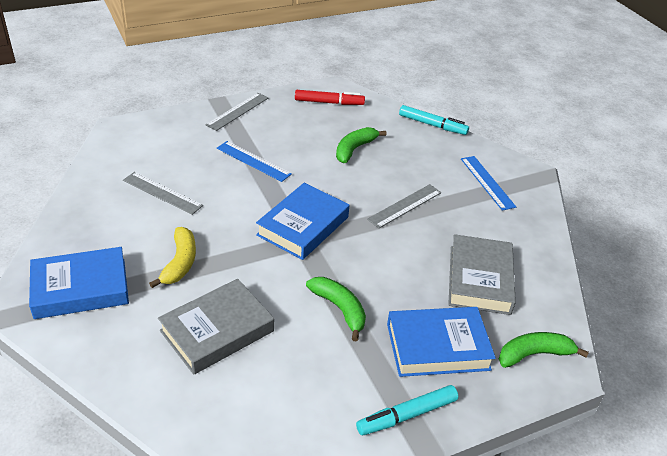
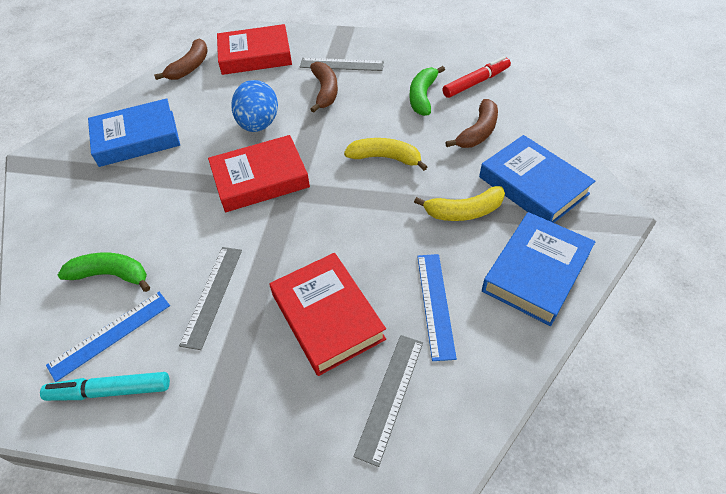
blue egg: none = 0 -> [231,80,278,132] = 1
brown banana: none = 0 -> [154,39,208,80] [310,62,338,113] [445,99,498,148] = 3
green banana: [306,277,366,342] [336,127,387,163] [499,332,589,368] = 3 -> [58,253,150,292] [409,66,445,116] = 2
grey book: [158,279,274,375] [448,234,516,315] = 2 -> none = 0
red book: none = 0 -> [208,135,310,212] [217,24,292,75] [270,253,386,376] = 3
turquoise marker: [356,385,458,435] [399,105,469,135] = 2 -> [40,372,170,401] = 1
yellow banana: [149,227,196,288] = 1 -> [344,138,427,171] [414,186,505,221] = 2

